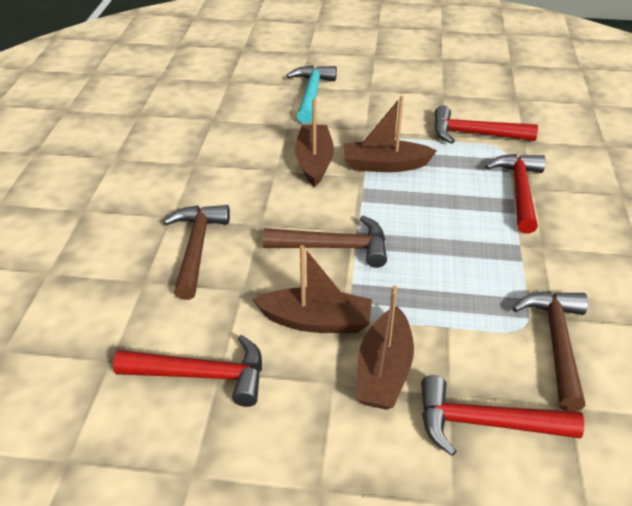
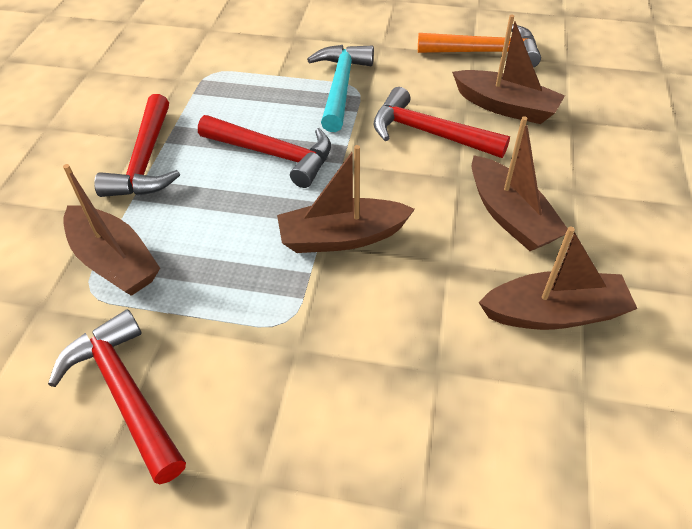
brown boat: [252,245,372,333] [295,98,334,187] [344,96,437,172] [356,286,414,410] = 4 -> [63,164,160,296] [277,145,415,253] [452,15,565,124] [472,116,568,251] [479,226,637,330] = 5
brown hammer: [163,205,230,300] [263,215,387,268] [512,291,588,411] = 3 -> none = 0
orange hammer: none = 0 -> [418,24,541,68] = 1

